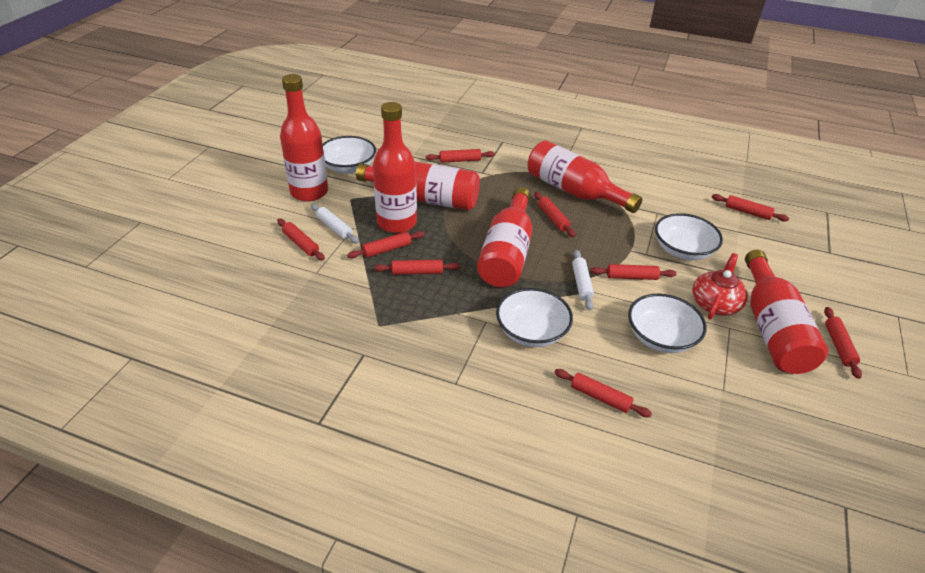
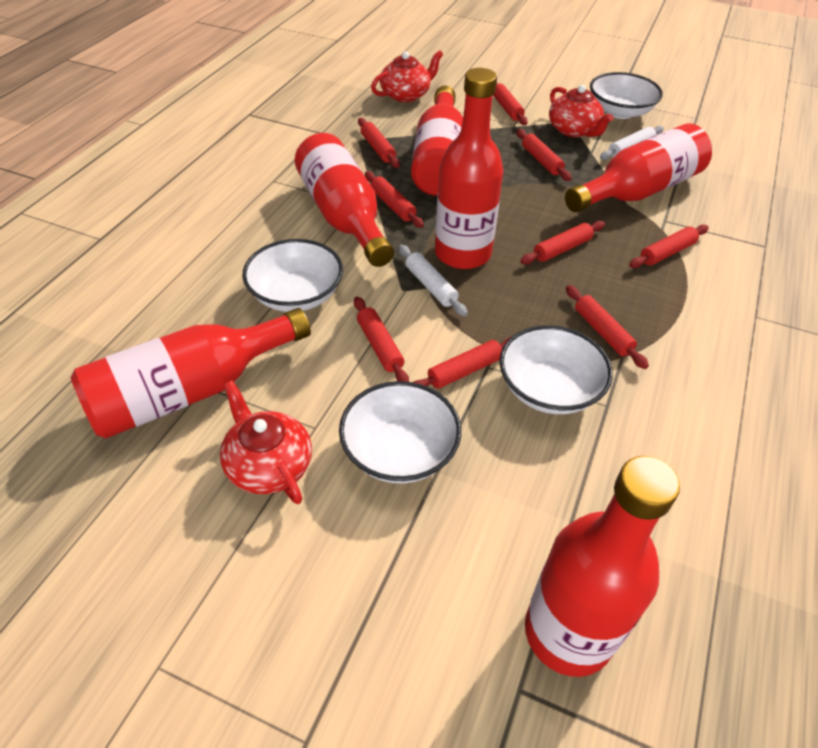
red teapot: [692,253,748,319] = 1 -> [220,381,312,504] [371,50,443,102] [549,85,614,137] = 3

